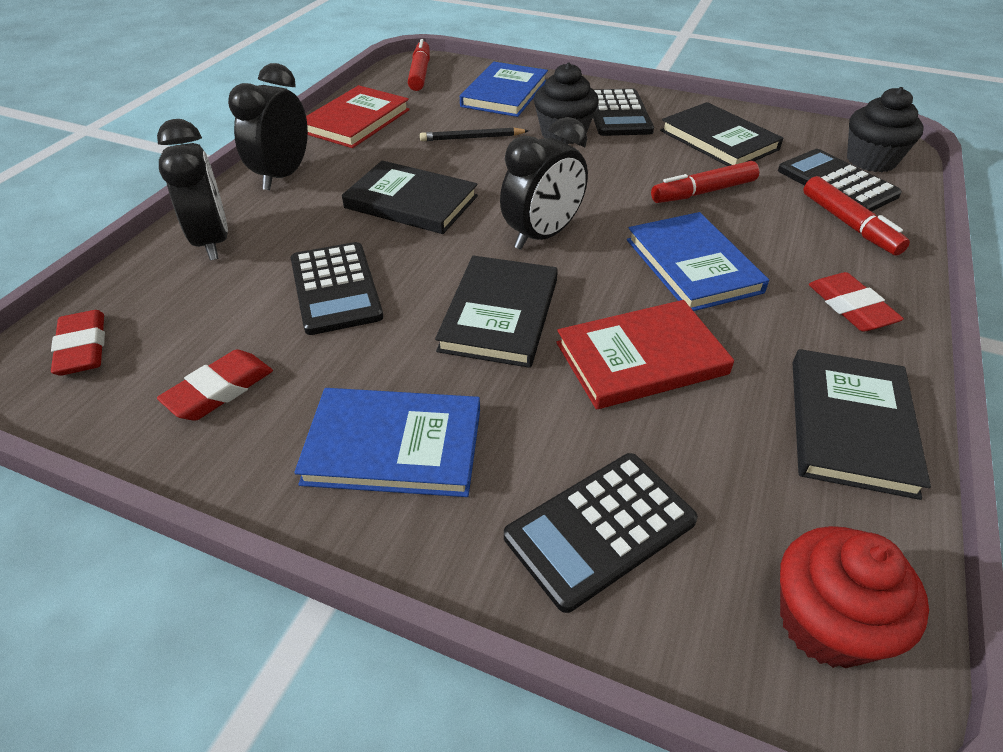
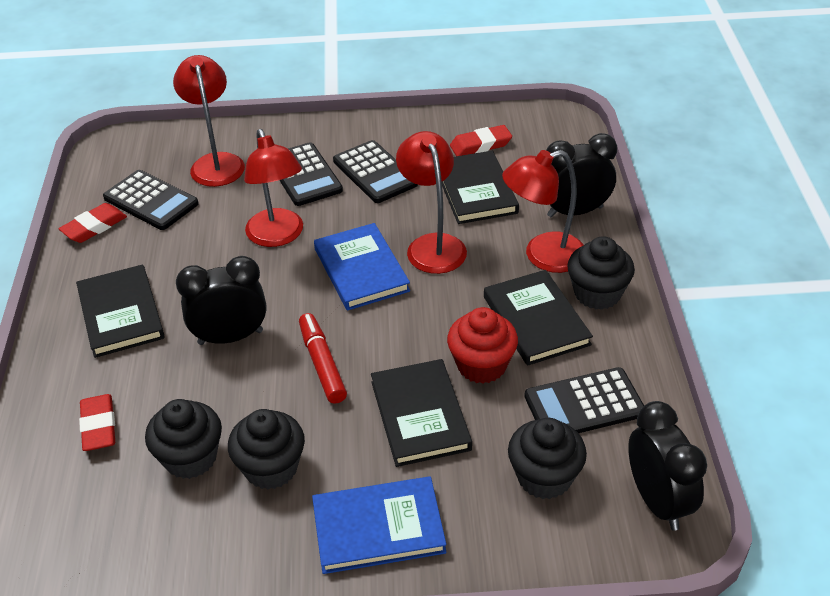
black cupcake: [534,63,599,144] [847,87,923,172] = 2 -> [145,399,222,479] [228,409,305,490] [508,418,587,499] [567,236,635,310] = 4
black pencil: [420,127,529,141] = 1 -> none = 0
blue book: [294,388,480,497] [460,62,548,117] [627,212,769,311] = 3 -> [312,477,447,574] [314,223,410,311] = 2
red book: [306,85,410,148] [556,300,734,410] = 2 -> none = 0
red lamp: none = 0 -> [173,55,245,187] [244,129,303,247] [396,131,467,274] [502,150,584,273] = 4
red marker: [408,39,430,91] [651,161,760,203] [803,176,910,256] = 3 -> [299,313,347,404] = 1

